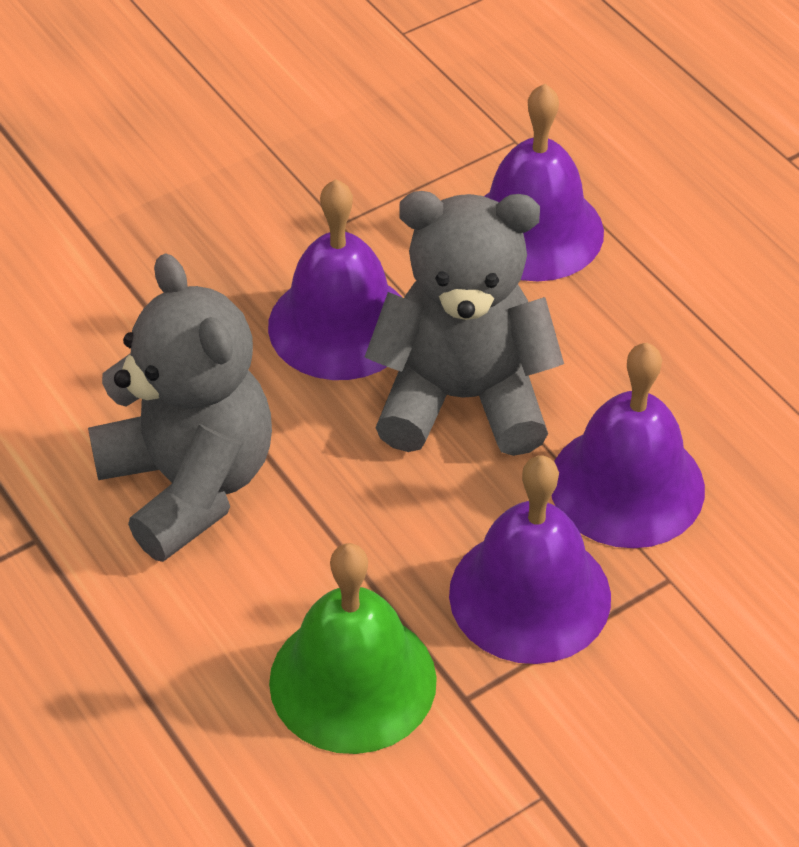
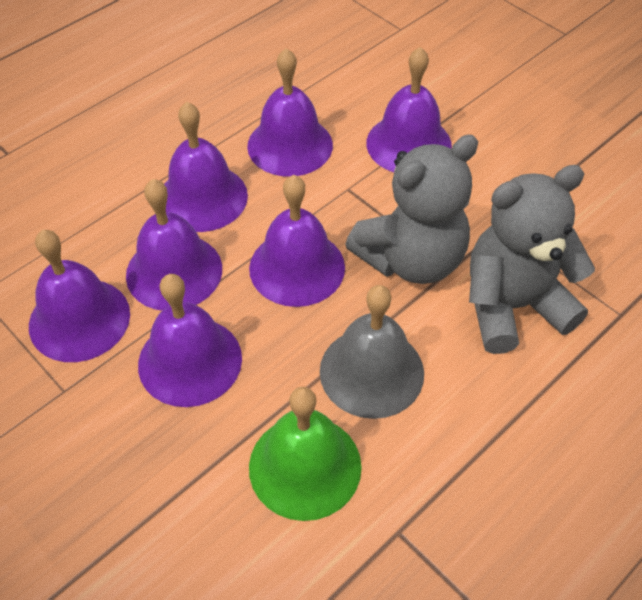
grey bell: none = 0 -> [320,285,424,419] = 1
purple bell: [268,179,402,380] [449,455,611,664] [484,83,604,281] [551,343,705,548] = 4 -> [29,230,130,362] [126,179,222,310] [138,274,242,407] [164,102,248,232] [247,48,333,177] [249,175,345,307] [366,47,452,172] = 7

